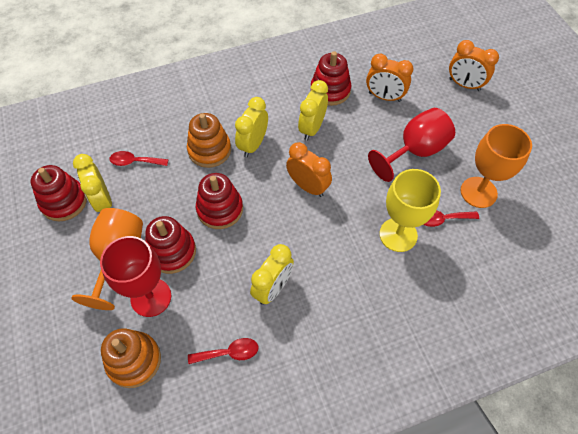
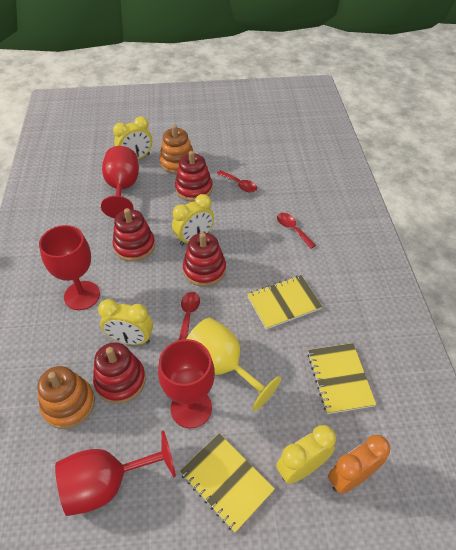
orange clock: [286,142,332,197] [366,54,413,102] [449,40,499,91] = 3 -> [328,435,390,494] = 1
orange goblet: [71,208,143,310] [461,124,532,208] = 2 -> none = 0
red goblet: [100,236,171,317] [368,108,455,182] = 2 -> [39,225,100,310] [55,430,176,516] [101,146,139,218] [158,339,215,428] = 4
yellow notebook: none = 0 -> [180,433,275,533] [247,275,323,330] [307,343,376,414] = 3

